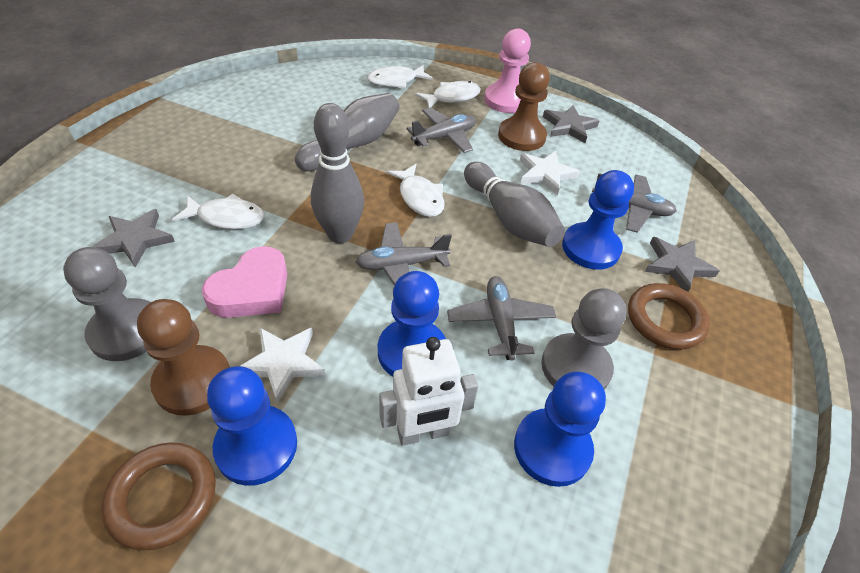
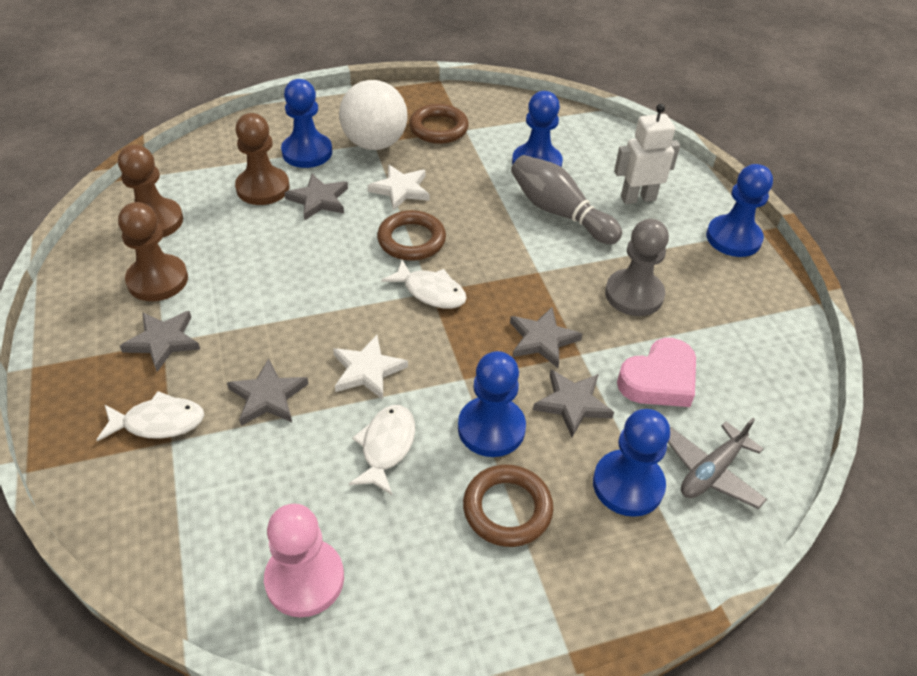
blue pawn: [207,366,297,486] [378,271,446,376] [514,371,606,487] [562,170,634,270] = 4 -> [281,79,332,168] [458,351,526,457] [512,91,563,167] [593,409,670,517] [706,164,773,257] = 5
brown pawn: [137,299,230,416] [498,62,550,151] = 2 -> [118,145,183,238] [118,202,188,301] [235,113,289,205] = 3
brown ring: [101,442,216,550] [628,283,710,350] = 2 -> [377,210,446,261] [409,104,469,144] [463,465,553,547] = 3
grey bowling pin: [295,93,400,172] [311,103,364,243] [464,162,565,247] = 3 -> [511,155,622,244] = 1
grey pawn: [63,247,151,361] [541,288,627,390] = 2 -> [605,219,669,316] = 1
grey plane: [355,222,452,286] [407,108,476,153] [447,276,556,361] [592,173,677,233] = 4 -> [668,418,767,509] = 1
grey star: [93,209,175,267] [543,105,600,143] [645,237,719,292] = 3 -> [120,311,200,372] [227,358,309,426] [284,174,348,221] [510,307,583,368] [533,369,614,437] = 5
white ball: none = 0 -> [339,80,408,150] = 1
white fish: [172,194,265,229] [367,65,433,88] [386,164,445,217] [415,81,481,108] = 4 -> [97,391,204,441] [349,405,415,495] [381,260,467,309] = 3

